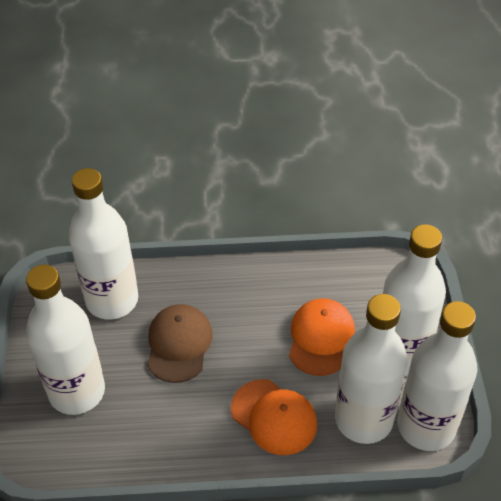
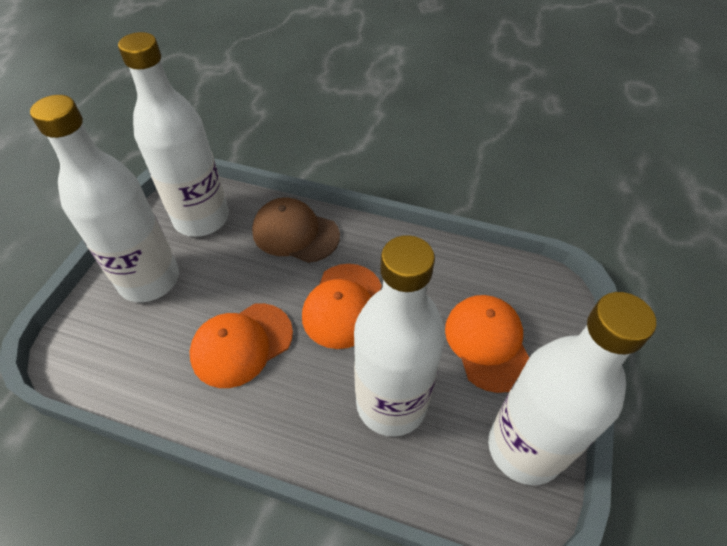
orange cap: [231,379,317,455] [289,298,355,376] = 2 -> [189,303,293,388] [302,264,382,349] [445,295,529,393] = 3
white bottle: [26,265,105,415] [69,168,138,320] [335,294,408,444] [383,224,446,376] [398,301,478,451] = 5 -> [30,95,179,302] [118,32,229,237] [354,235,445,437] [488,292,656,485] = 4

